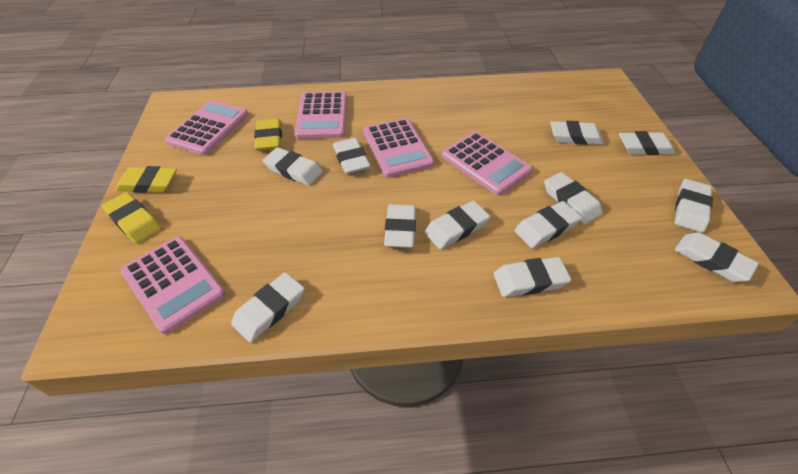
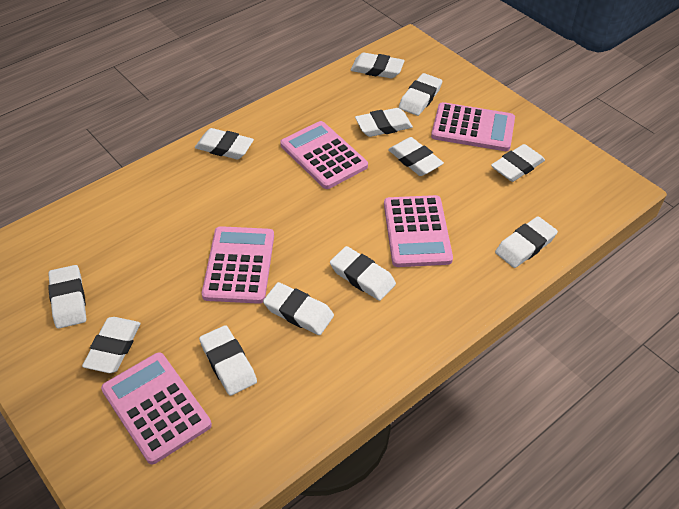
yellow eraser: [102,192,161,244] [116,166,177,193] [254,119,282,151] = 3 -> none = 0

